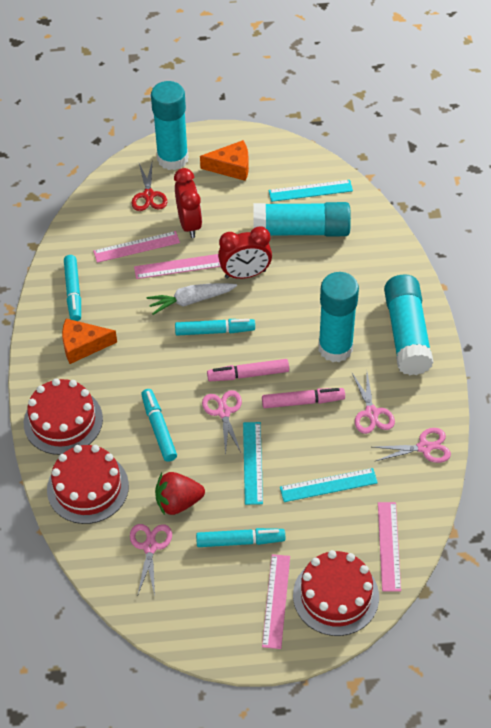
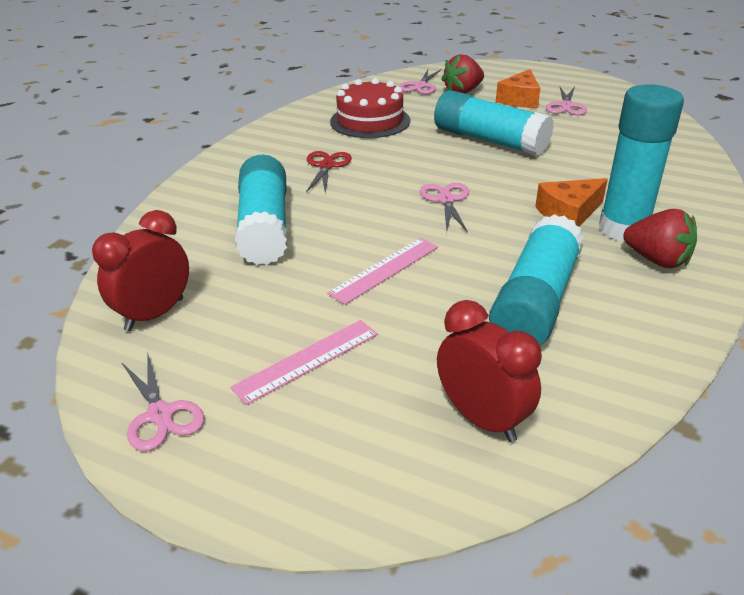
pink marker: [207,359,289,381] [262,388,345,408] = 2 -> none = 0
pink ruler: [93,231,180,263] [134,254,221,279] [262,554,290,649] [378,502,401,591] = 4 -> [230,320,378,405] [327,238,438,305] = 2
red cake: [24,378,103,455] [47,445,129,524] [293,550,379,636] = 3 -> [330,78,410,138] = 1
red strawberry: [155,472,205,515] = 1 -> [441,54,484,94] [623,209,697,268] = 2
turquoise marker: [64,255,81,321] [141,389,177,462] [175,319,255,336] [196,528,285,547] = 4 -> none = 0
turquoise ruler: [243,422,263,505] [269,180,353,202] [280,468,378,502] = 3 -> none = 0
white carrot: [147,283,237,315] = 1 -> none = 0

